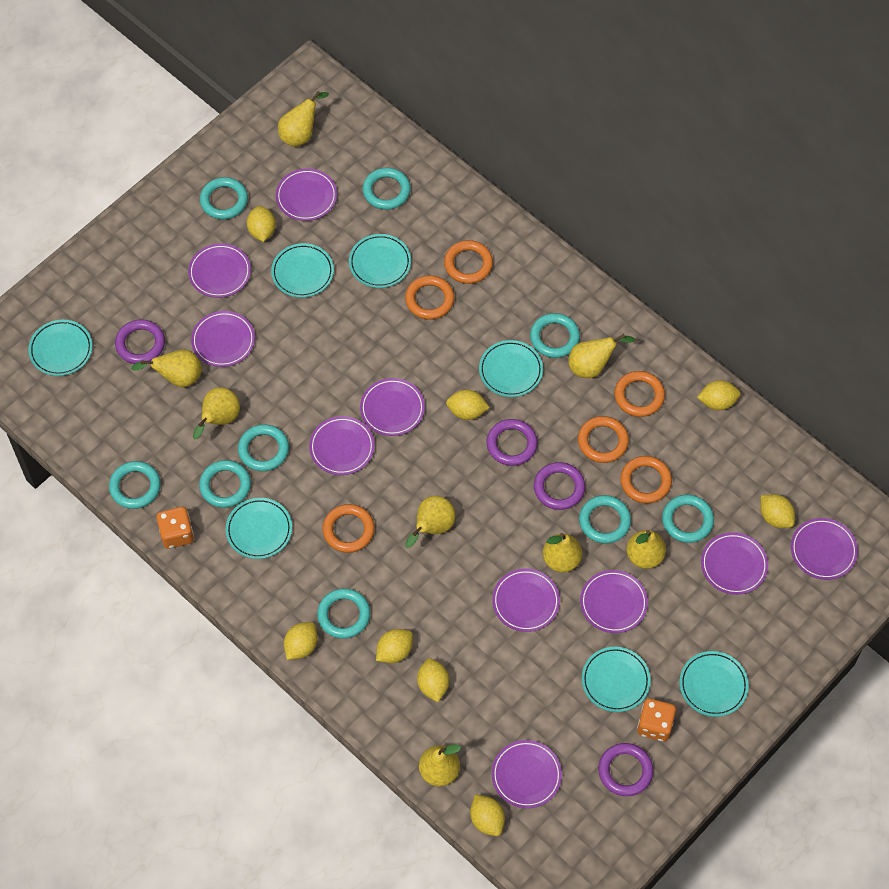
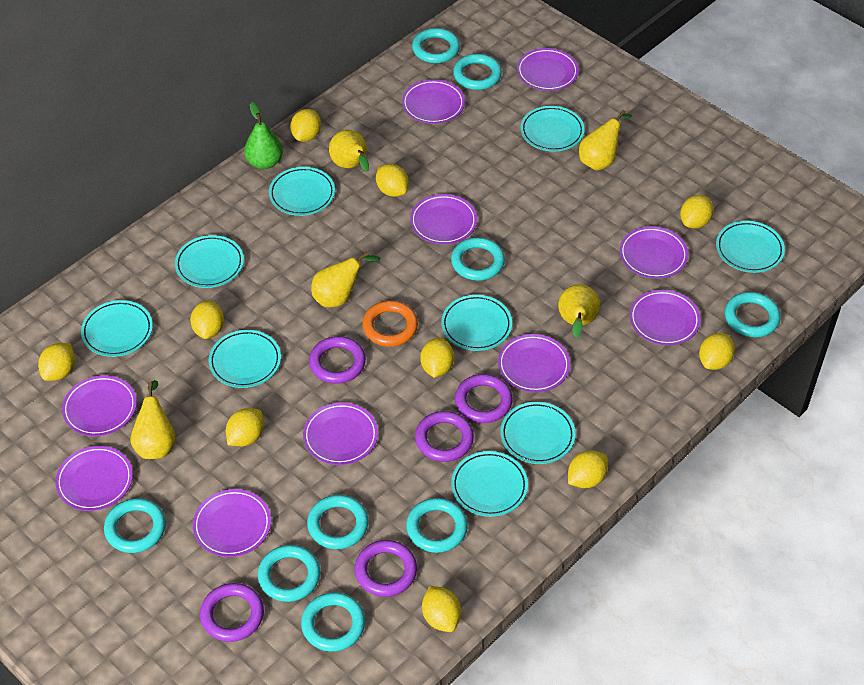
green pear: none = 0 -> [244,102,283,169] = 1
orange dice: [157,507,194,549] [637,699,676,742] = 2 -> none = 0
orange ring: [322,504,375,553] [405,275,455,320] [444,240,493,284] [578,416,629,463] [614,371,665,417] [620,456,672,503] = 6 -> [362,301,418,346] = 1
purple ring: [115,319,165,364] [486,419,538,466] [534,462,585,510] [598,743,653,796] = 4 -> [200,583,264,642] [309,336,366,384] [355,540,417,597] [415,411,474,462] [455,374,513,423] = 5
turquoise plate: [28,320,93,376] [226,498,292,559] [271,243,334,298] [349,234,411,288] [479,340,543,397] [582,647,651,712] [680,651,749,717] = 7 -> [81,300,153,357] [175,235,244,288] [209,330,281,388] [269,167,335,216] [441,295,512,351] [451,451,528,517] [500,402,576,464] [520,106,585,152] [716,221,785,273] = 9
yellow lemon: [247,206,276,242] [284,622,318,660] [376,629,413,663] [417,658,449,702] [446,390,490,420] [470,795,505,836] [697,380,741,410] [760,494,795,528] = 8 -> [38,343,75,381] [190,300,224,339] [226,408,264,446] [290,109,321,142] [376,164,409,197] [420,338,454,378] [422,586,461,632] [568,450,608,488] [680,195,714,229] [699,333,735,370] = 10
yellow pear: [131,350,202,387] [193,387,240,440] [278,91,329,147] [405,496,455,548] [419,744,461,786] [543,533,582,572] [568,334,635,378] [626,530,666,569] = 8 -> [130,380,176,459] [311,252,380,307] [329,130,369,172] [558,284,600,338] [579,110,632,171] = 5

